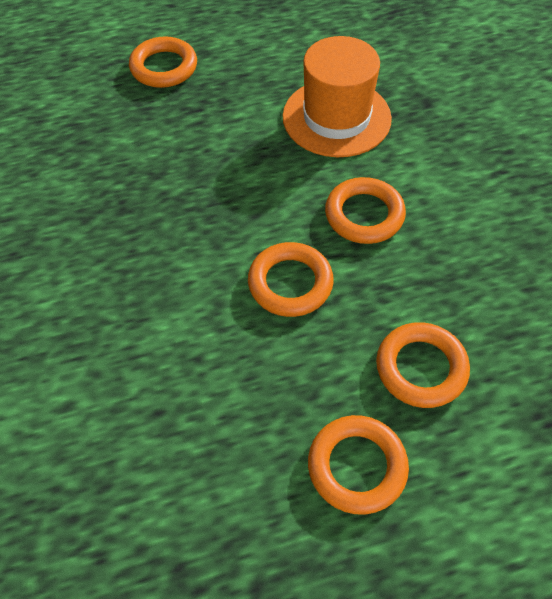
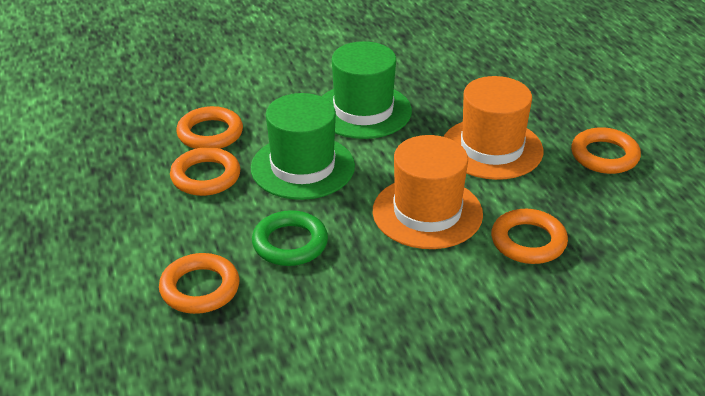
green hat: none = 0 -> [251,93,355,200] [322,41,412,139] = 2
green ring: none = 0 -> [252,210,328,266] = 1
orange hat: [282,36,392,157] = 1 -> [373,135,483,249] [444,76,543,180] = 2

